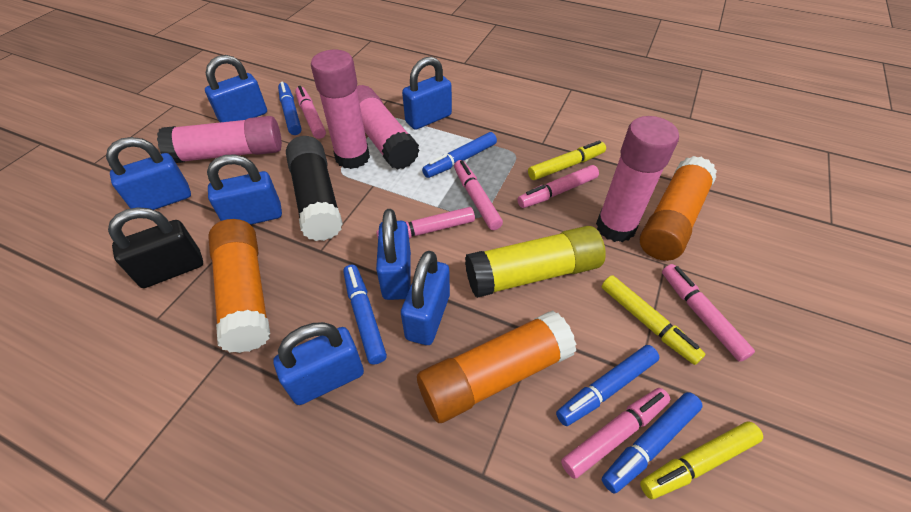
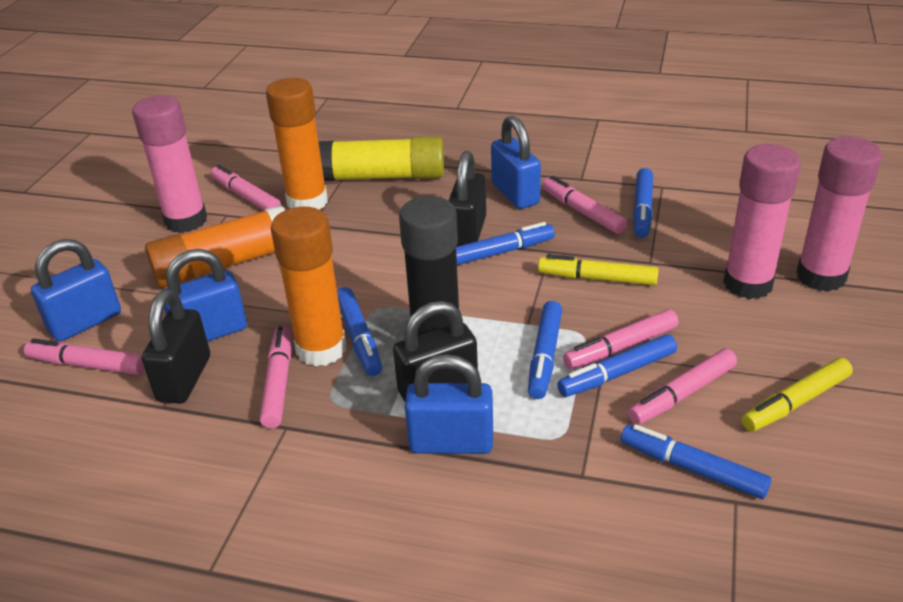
black padlock: [108,207,203,288] = 1 -> [142,289,210,404] [393,301,478,402] [448,151,486,247] = 3
blue marker: [278,82,302,135] [343,265,387,364] [422,132,497,178] [556,345,659,426] [602,392,703,493] = 5 -> [337,287,382,376] [456,222,555,265] [528,301,562,399] [557,334,677,397] [621,424,771,499] [633,168,653,238] = 6
blue padlock: [106,137,191,210] [205,55,267,122] [207,154,282,225] [274,322,364,405] [376,209,411,300] [401,251,450,345] [402,57,452,130] = 7 -> [31,239,121,342] [164,249,247,341] [405,354,493,454] [491,115,541,209] = 4
pink glue stick: [157,116,282,163] [311,50,370,169] [357,85,420,170] [596,116,679,242] = 4 -> [132,95,207,233] [723,144,801,299] [796,136,882,291] = 3
yellow marker: [528,140,606,180] [602,275,705,365] [640,422,763,499] = 3 -> [538,254,659,285] [742,358,853,432] = 2

